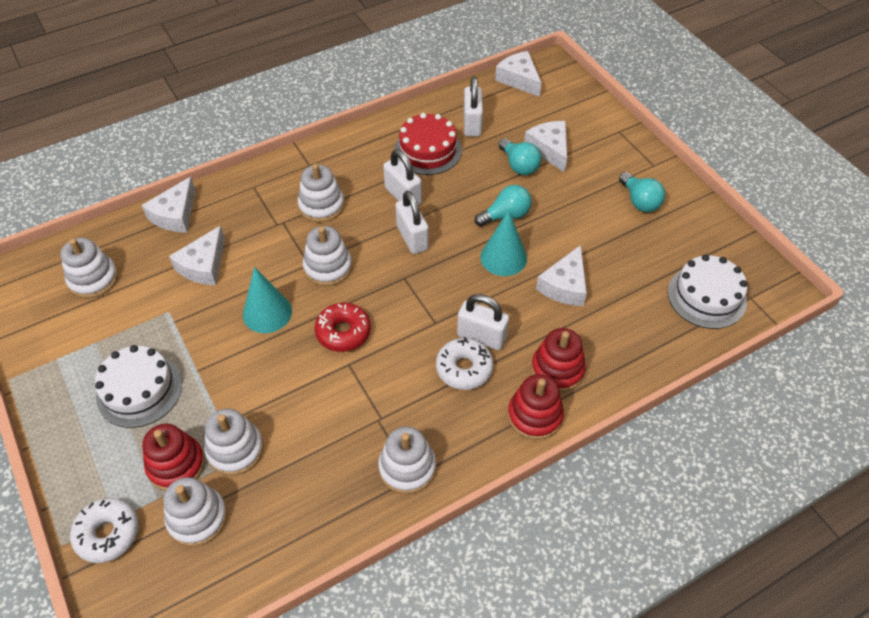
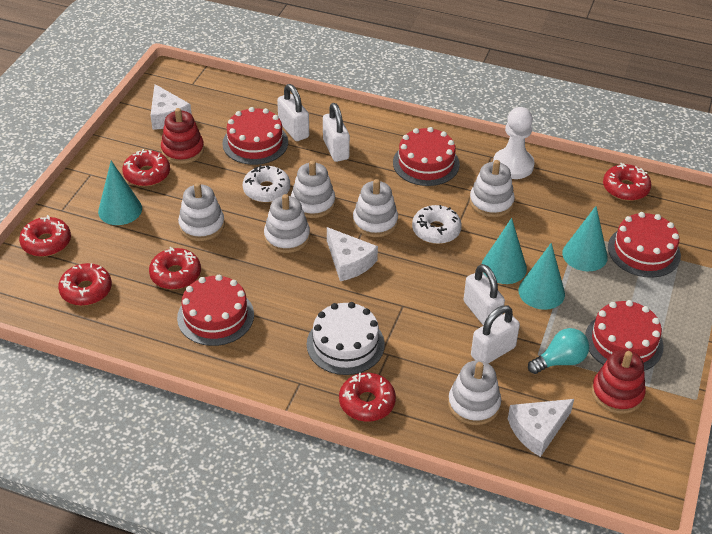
red cake: [394,113,462,175] = 1 -> [177,275,254,346] [222,107,288,165] [393,127,460,186] [585,300,664,371] [608,212,681,278] = 5
red donut: [315,303,371,352] = 1 -> [19,215,71,257] [58,263,112,306] [122,149,170,187] [149,247,201,289] [339,372,396,421] [603,163,651,201] = 6
red stacking toy: [142,424,205,491] [508,374,564,440] [531,328,586,392] = 3 -> [161,108,204,164] [592,350,646,414] = 2
turquoise cone: [243,267,292,333] [480,210,527,276] = 2 -> [98,161,142,225] [482,218,527,284] [519,243,565,310] [562,206,608,271] = 4
turquoise light bulb: [474,185,532,227] [499,138,541,175] [619,172,665,212] = 3 -> [528,328,589,374] = 1
white cake: [95,345,182,428] [668,254,747,329] = 2 -> [307,302,385,375] = 1
white cheese: [142,177,196,233] [169,226,225,285] [495,51,542,97] [524,121,567,172] [536,245,587,306] = 5 -> [150,84,192,130] [327,227,378,281] [508,399,574,457] = 3
white pawn: none = 0 -> [493,107,534,179] = 1

